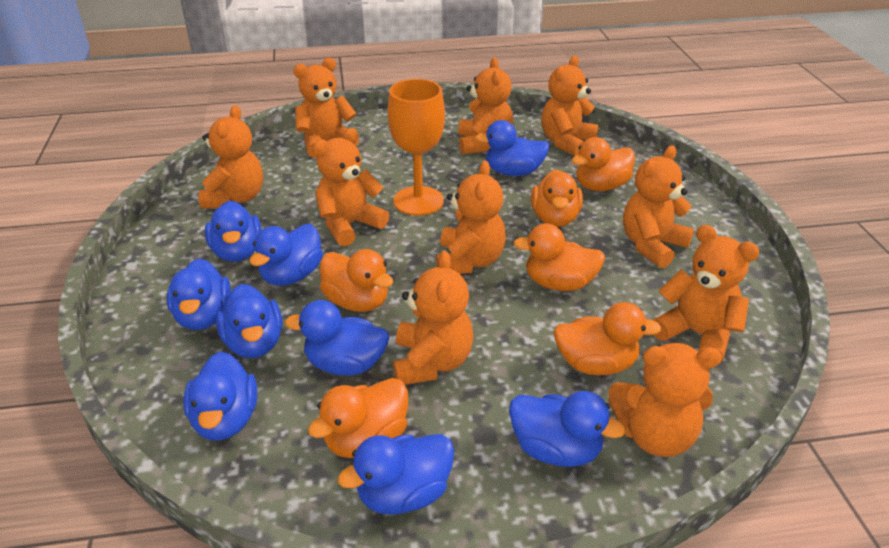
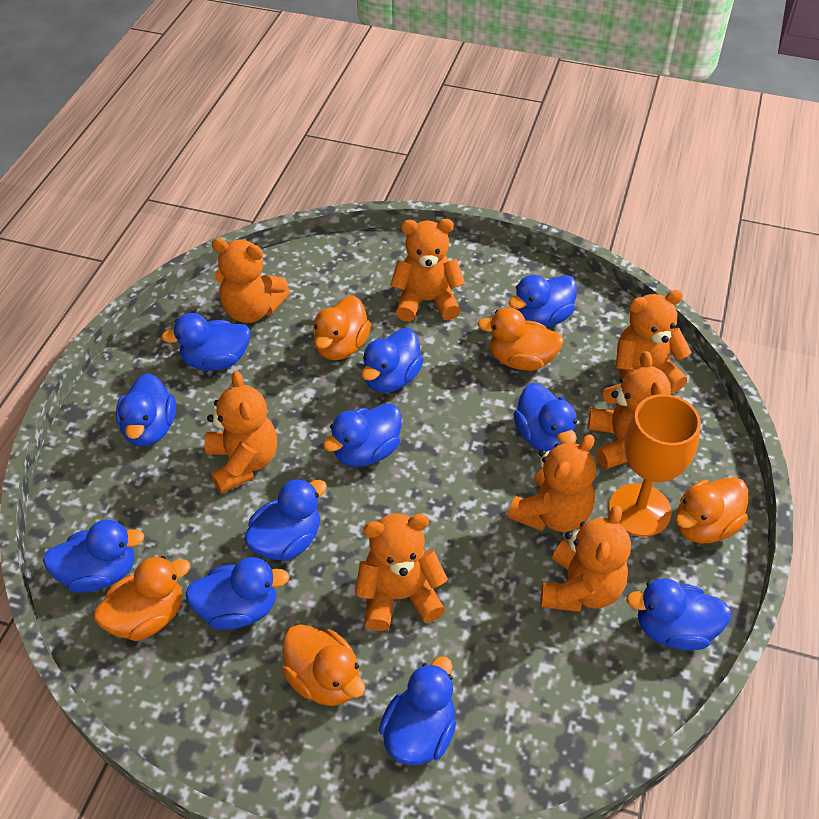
blue duck: [167,258,231,330] [183,351,257,441] [205,201,261,262] [216,284,282,358] [249,224,323,286] [285,300,389,376] [338,434,454,515] [475,120,550,176] [509,391,626,467] = 9 -> [43,519,144,593] [116,373,176,447] [161,313,251,371] [185,557,290,630] [244,478,327,561] [323,403,402,467] [362,328,424,393] [379,656,456,765] [509,275,577,328] [513,383,577,452] [626,578,732,650] = 11
orange duck: [308,378,408,458] [320,249,393,312] [513,224,605,291] [531,170,583,227] [553,302,662,375] [571,137,635,191] = 6 -> [94,556,190,641] [282,624,365,706] [313,296,371,360] [478,308,564,371] [676,477,748,543] = 5
orange teddy bear: [199,105,263,209] [293,58,359,158] [313,128,389,246] [393,251,474,385] [436,161,506,274] [458,58,513,155] [541,56,599,156] [608,343,722,457] [623,145,694,268] [654,225,760,364] = 10 -> [205,371,277,494] [212,238,290,323] [355,513,448,631] [390,219,465,322] [508,434,596,532] [541,505,631,612] [588,351,671,470] [615,290,691,393] = 8

